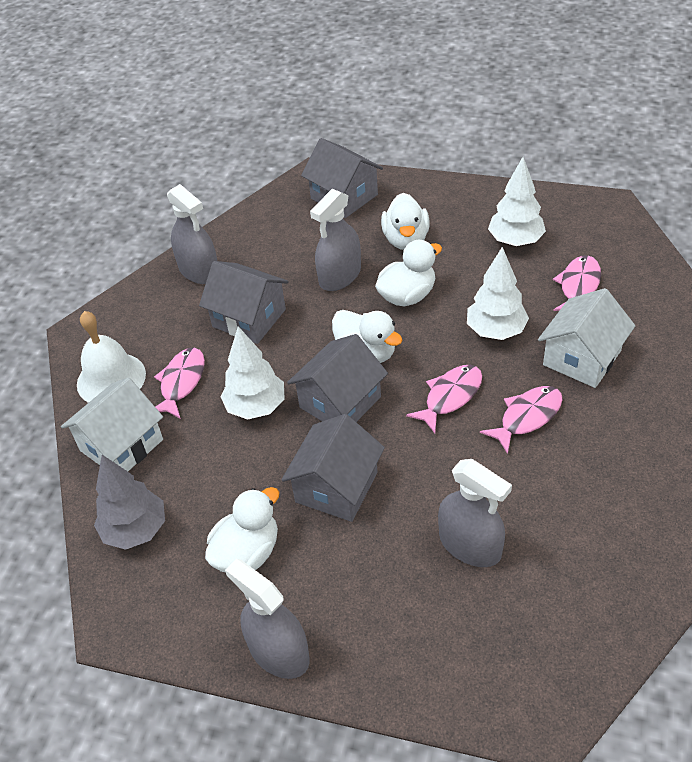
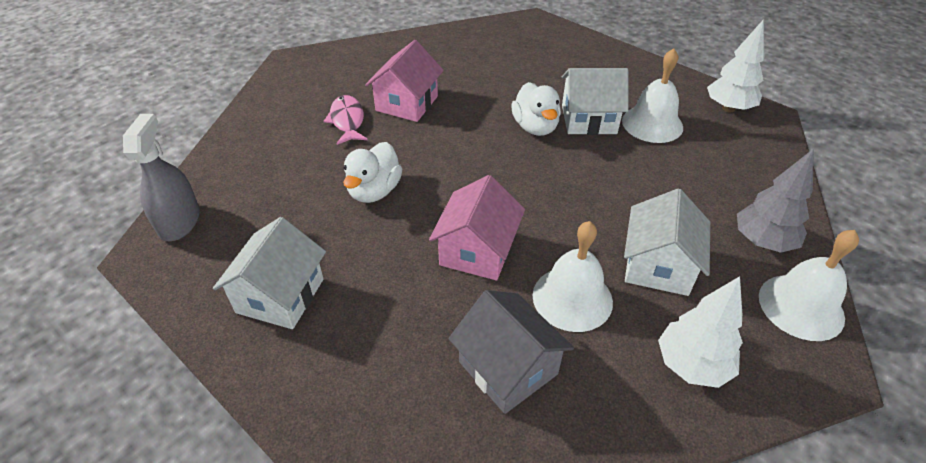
grey house: [199,261,288,344] [281,414,385,522] [287,334,388,422] [301,138,383,218] = 4 -> [448,290,574,414] = 1
grey spray bottle: [167,184,217,284] [225,559,310,679] [310,189,361,291] [438,459,512,567] = 4 -> [123,114,200,241] = 1
pink fish: [154,348,205,419] [406,365,482,433] [480,386,563,454] [553,255,601,311] = 4 -> [323,95,368,145] = 1
pink house: none = 0 -> [365,40,444,122] [429,175,525,280] = 2
white bell: [77,311,146,403] = 1 -> [533,221,613,332] [622,48,683,143] [759,230,859,341] = 3
white duck: [205,487,280,573] [332,310,402,363] [375,240,442,306] [381,193,430,250] = 4 -> [343,142,402,203] [511,82,561,136] = 2
white house: [61,377,163,471] [538,288,635,388] = 2 -> [213,217,326,329] [562,68,629,135] [624,189,710,296] = 3
white tree: [221,326,285,420] [467,247,529,340] [488,157,546,246] = 3 -> [658,276,743,388] [707,20,764,112] = 2

